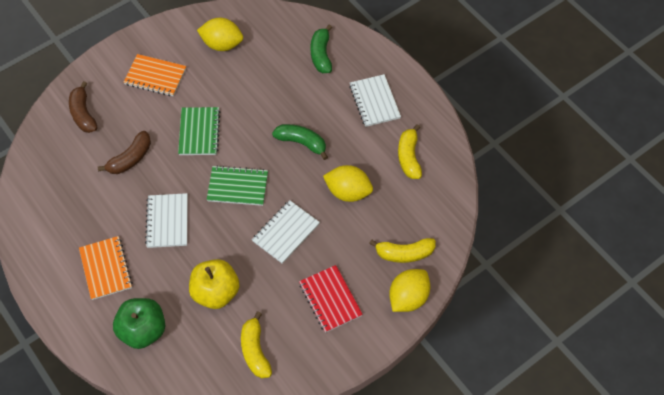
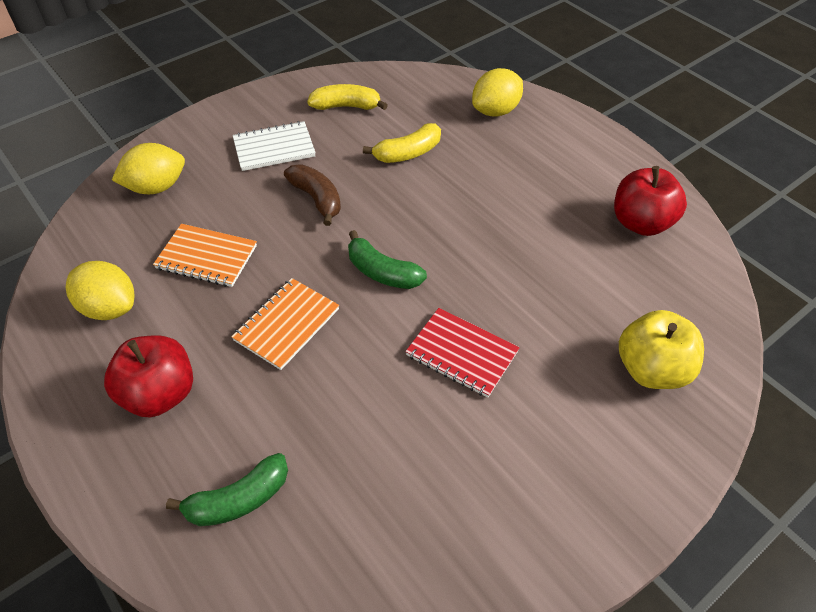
brown banana: [69,81,98,133] [98,131,151,174] = 2 -> [284,165,341,226] = 1
green apple: [113,298,165,349] = 1 -> none = 0
green notebook: [178,107,220,155] [207,165,268,206] = 2 -> none = 0
red apple: none = 0 -> [104,335,193,417] [614,166,687,236] = 2
white notebook: [145,193,188,248] [252,200,320,264] [349,74,401,127] = 3 -> [232,121,316,171] = 1
yellow banana: [241,311,272,378] [369,238,436,263] [398,124,422,179] = 3 -> [307,84,388,110] [363,123,441,163] = 2

